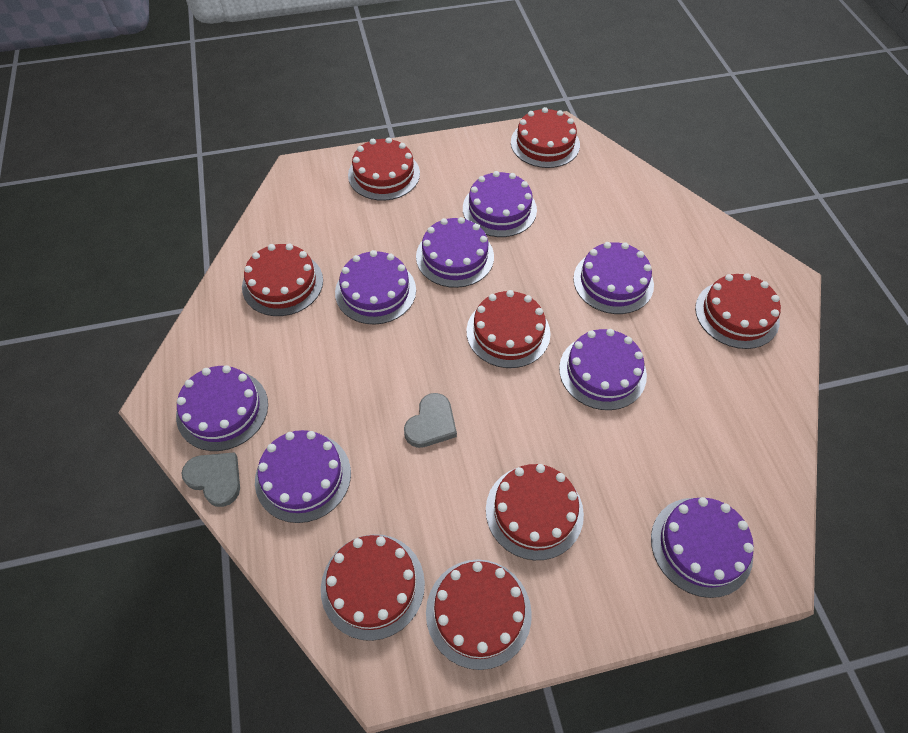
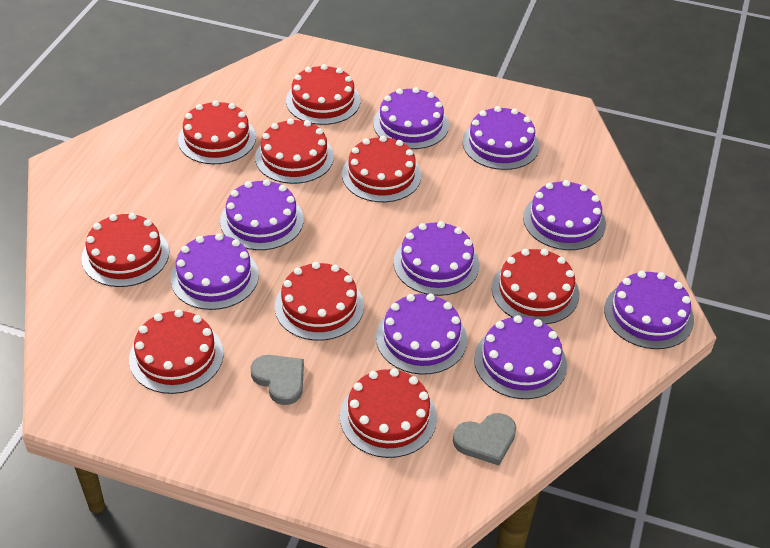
purple cake: [176,365,268,451] [255,430,351,523] [335,250,416,325] [416,217,494,288] [463,171,537,237] [559,329,647,410] [573,242,654,314] [651,497,754,598] = 8 -> [171,233,259,310] [220,179,304,250] [373,87,449,149] [376,294,467,375] [394,221,479,296] [462,106,539,170] [474,315,567,399] [523,180,606,250] [604,271,694,349] = 9
red cake: [242,243,323,316] [321,534,425,641] [348,137,420,201] [426,559,532,670] [467,290,551,368] [486,464,584,560] [511,107,580,168] [695,273,781,349] = 8 -> [81,213,169,287] [129,310,224,394] [178,100,256,164] [255,118,334,184] [275,262,364,341] [286,64,360,125] [340,368,437,458] [342,136,421,202] [492,249,579,324] = 9

